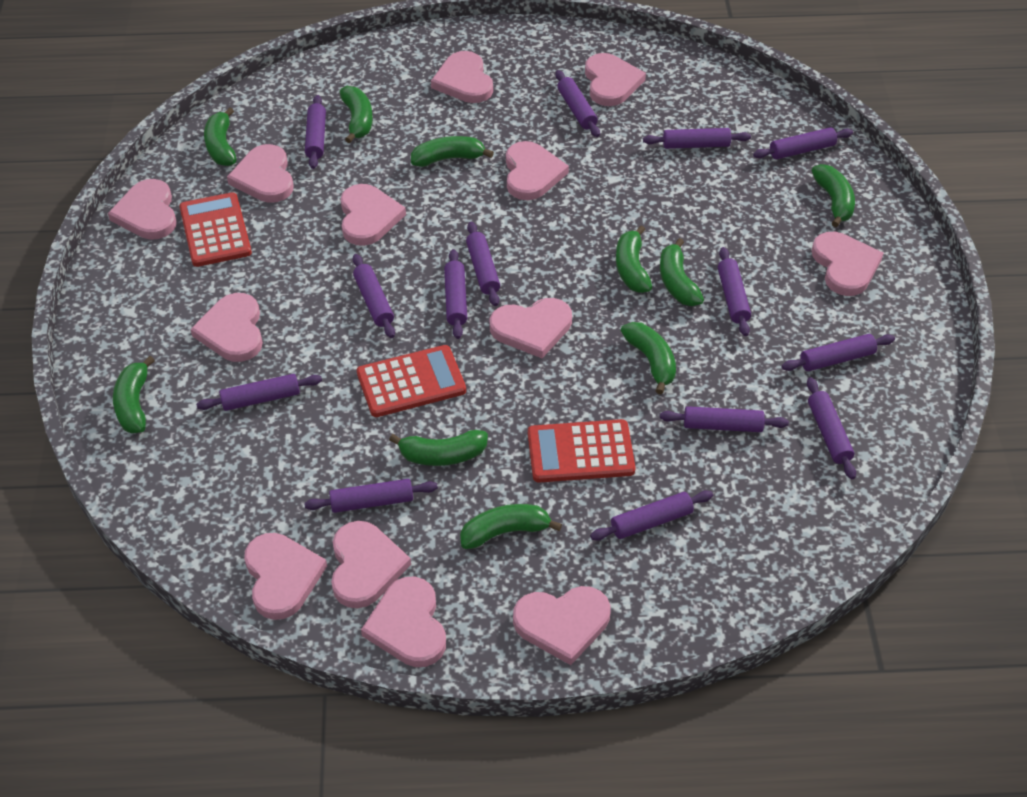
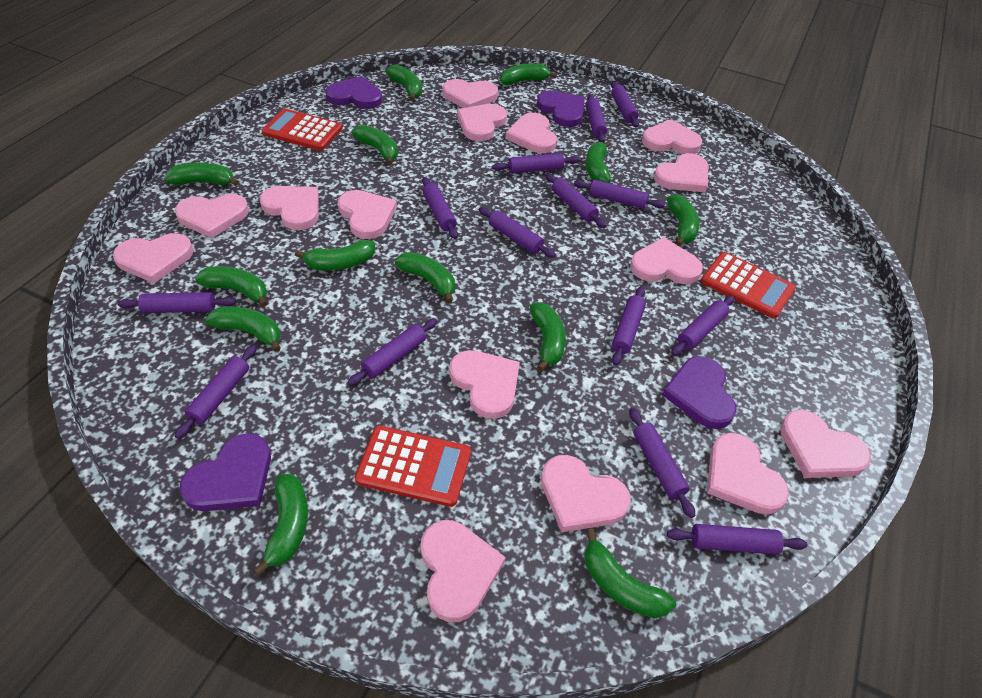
green banana: [113,356,155,433] [204,107,236,166] [340,86,373,143] [389,430,488,466] [411,136,494,167] [460,504,562,549] [616,226,652,293] [621,322,676,394] [660,238,704,306] [811,164,855,227] = 10 -> [164,163,239,186] [195,266,267,307] [205,306,281,352] [253,474,308,576] [295,240,375,270] [352,125,398,165] [385,64,422,101] [395,252,455,303] [500,63,557,85] [530,302,566,372] [585,529,676,618] [586,141,611,183] [667,194,700,246] = 13
pink heart: [108,179,177,240] [190,293,263,362] [227,144,294,203] [244,533,327,620] [331,521,411,608] [341,184,406,246] [361,576,446,667] [431,51,493,103] [490,298,572,358] [506,141,569,200] [513,586,611,665] [585,53,646,106] [812,232,884,296] = 13 -> [113,233,194,283] [175,194,249,239] [260,186,319,230] [338,190,397,239] [420,520,506,622] [442,79,498,108] [449,350,520,419] [457,104,507,141] [505,113,557,153] [541,455,631,532] [630,237,703,284] [642,119,702,154] [654,153,708,192] [707,433,789,515] [780,410,871,478] = 15
purple heart: none = 0 -> [180,433,271,511] [325,76,382,109] [537,91,585,127] [662,356,737,429] = 4

